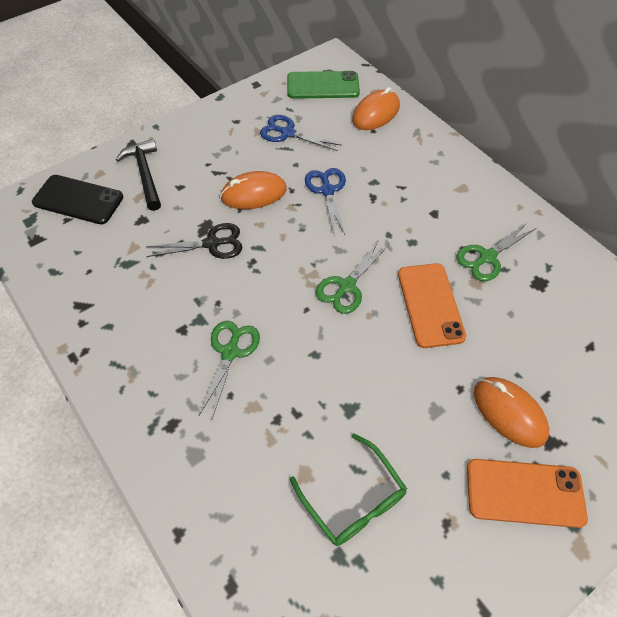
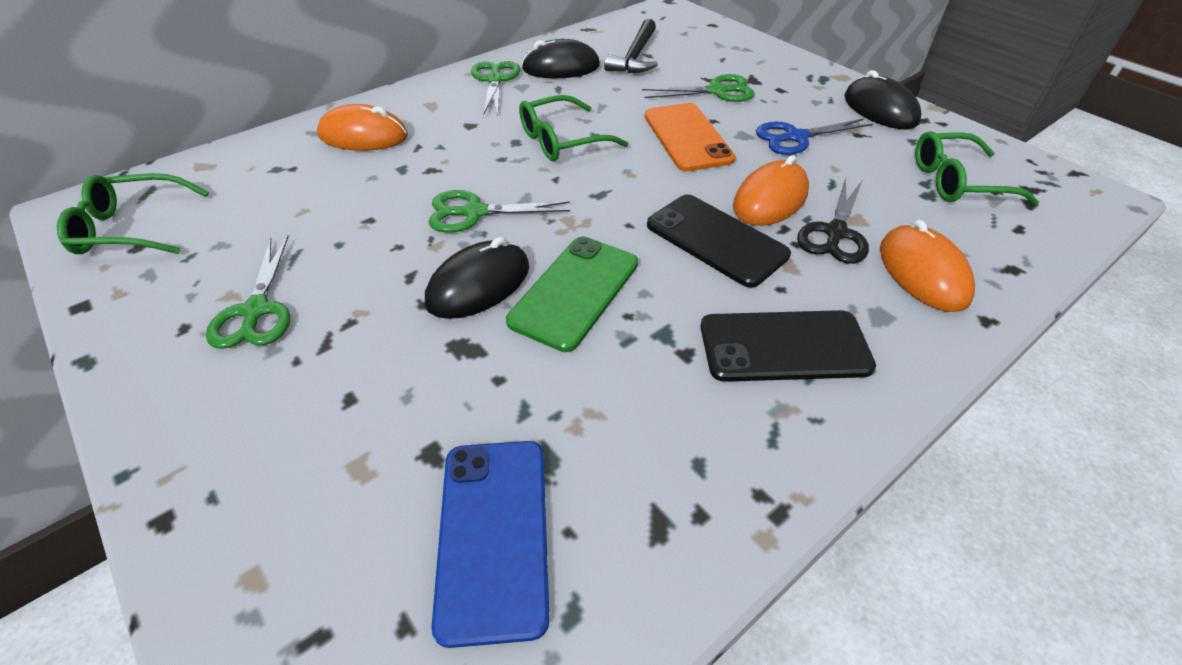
black mouse: none = 0 -> [425,237,529,319] [522,39,600,78] [844,70,922,130] = 3
black phone: [32,175,123,224] = 1 -> [647,194,791,288] [701,310,876,382] = 2
blue phone: none = 0 -> [431,441,550,648] = 1
blue scissors: [260,115,342,151] [305,168,346,237] = 2 -> [756,119,873,155] = 1
green glasses: [290,434,407,546] = 1 -> [57,173,209,254] [519,95,628,161] [915,131,1039,206] = 3
green scissors: [198,321,260,418] [316,241,389,314] [457,222,537,281] = 3 -> [206,235,290,349] [428,190,570,233] [471,61,520,115] [642,74,754,102] = 4
orange phone: [398,263,466,348] [467,459,588,528] = 2 -> [645,103,735,171] = 1

